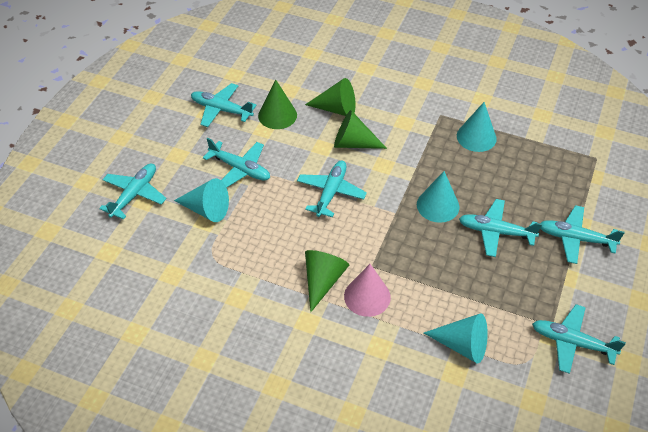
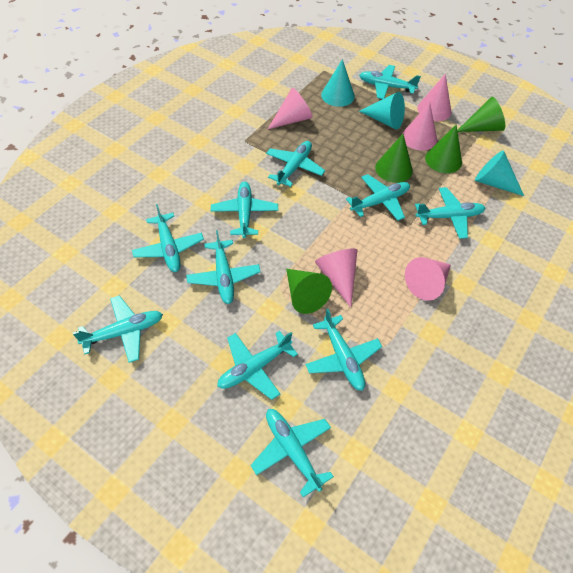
pink cone: [344,264,391,317] = 1 -> [268,88,313,129] [315,249,357,307] [402,102,437,151] [405,257,451,301] [417,74,452,121] = 5
turquoise cone: [174,178,229,222] [417,171,459,223] [424,313,488,364] [457,102,497,152] = 4 -> [321,59,355,107] [359,92,405,129] [475,151,524,196] = 3
turquoise plane: [99,163,167,219] [191,83,257,127] [203,138,270,188] [297,161,367,217] [459,199,542,257] [532,304,626,374] [540,205,625,264] = 7 -> [73,295,163,363] [132,204,204,272] [186,230,261,304] [211,181,278,238] [217,331,298,400] [251,409,334,497] [266,141,325,187] [305,309,382,391] [346,174,410,221] [359,65,421,99] [415,187,485,239] = 11

